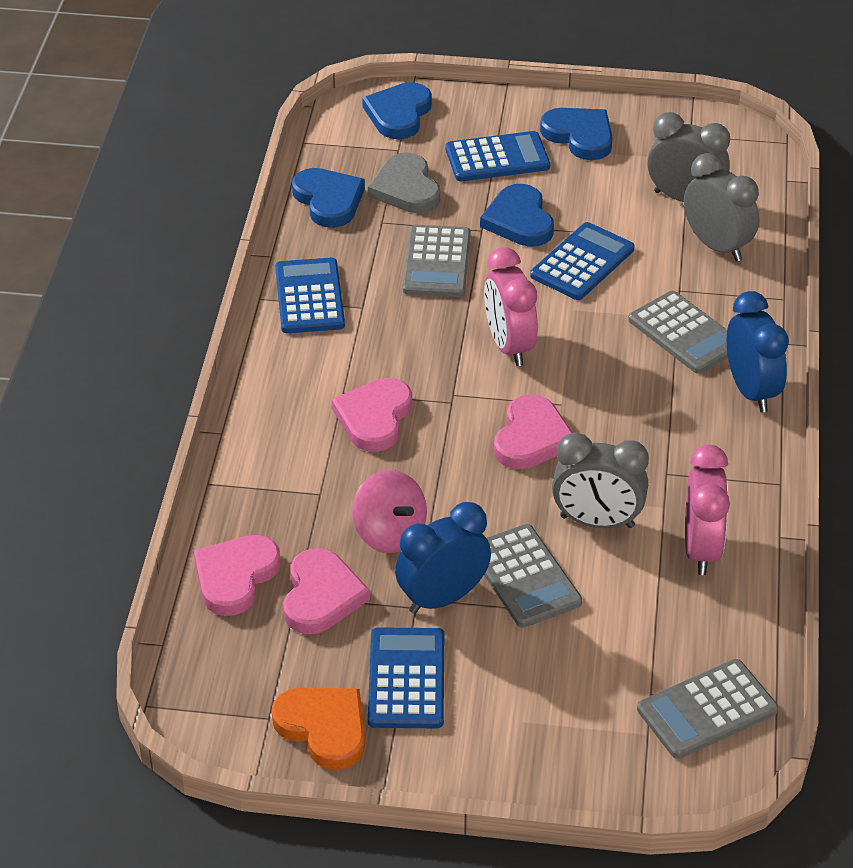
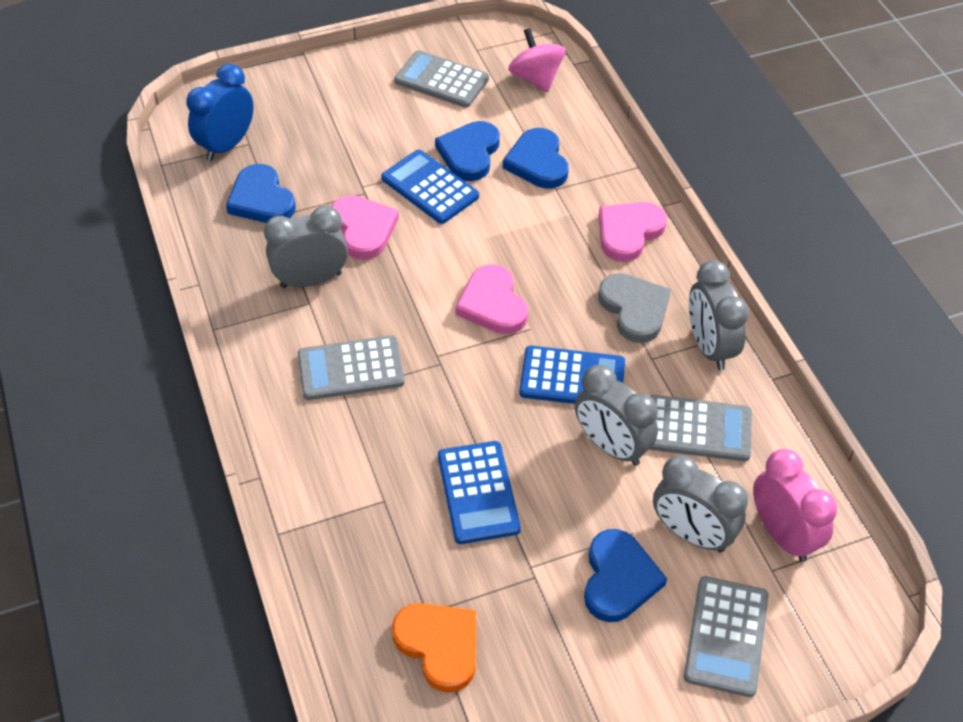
blue calculator: [275,258,345,333] [368,627,444,728] [446,131,550,181] [530,222,635,300] = 4 -> [381,150,479,224] [438,441,521,544] [519,346,625,404] = 3
blue clock: [395,502,491,614] [727,291,789,412] = 2 -> [186,64,254,161] = 1
grey clock: [552,432,649,528] [647,112,730,202] [684,153,759,261] = 3 -> [264,205,348,288] [575,365,658,466] [653,455,748,552] [689,260,749,370] = 4
pink clock: [484,247,538,366] [685,445,730,575] = 2 -> [753,449,837,562] = 1
pink heart: [194,535,281,616] [283,548,370,634] [331,378,412,452] [494,395,573,469] = 4 -> [331,195,399,260] [455,264,528,334] [599,202,667,262] = 3

